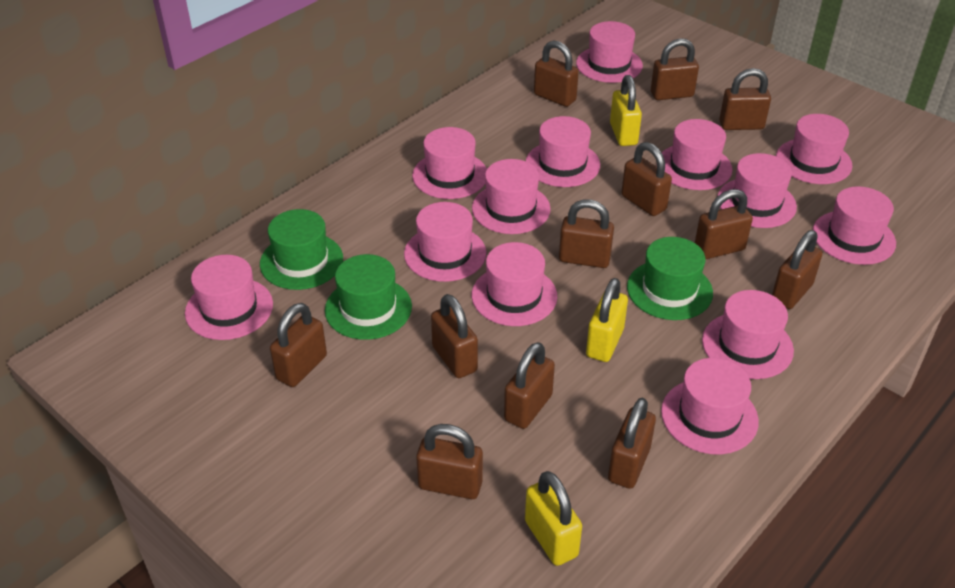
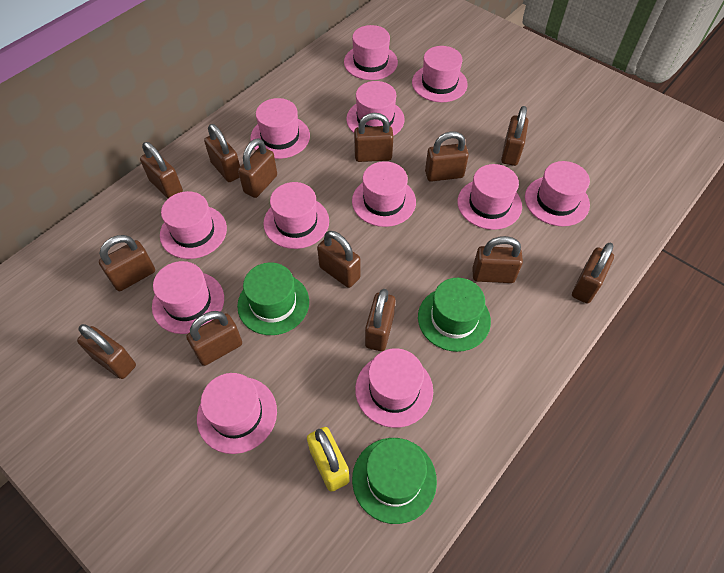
brown padlock: [270,303,327,387] [416,424,483,499] [431,294,478,378] [504,342,555,429] [534,40,579,107] [559,199,614,268] [608,398,656,489] [621,142,672,216] [651,38,699,100] [695,189,753,259] [719,68,771,130] [772,230,823,309] = 12 -> [77,324,136,379] [99,235,155,291] [140,142,183,198] [186,311,242,366] [204,124,240,182] [238,138,277,198] [317,231,361,288] [354,113,393,162] [365,289,395,351] [425,131,469,182] [472,236,523,283] [501,106,529,166] [572,243,614,304] = 13
pink hat: [185,255,273,340] [404,202,486,282] [412,127,487,199] [472,159,551,234] [472,242,557,326] [526,116,600,187] [576,21,643,83] [661,358,759,454] [662,119,733,190] [702,290,794,379] [717,153,797,228] [776,114,853,184] [813,186,896,265] = 13 -> [152,261,224,334] [160,191,227,259] [197,373,277,454] [250,98,310,159] [263,182,329,249] [344,25,398,80] [346,81,405,136] [352,161,416,227] [355,348,433,428] [412,46,468,102] [457,164,522,230] [525,161,590,226] = 12
yellow padlock: [525,471,582,566] [586,278,628,362] [610,75,642,146] = 3 -> [307,427,350,492] = 1

